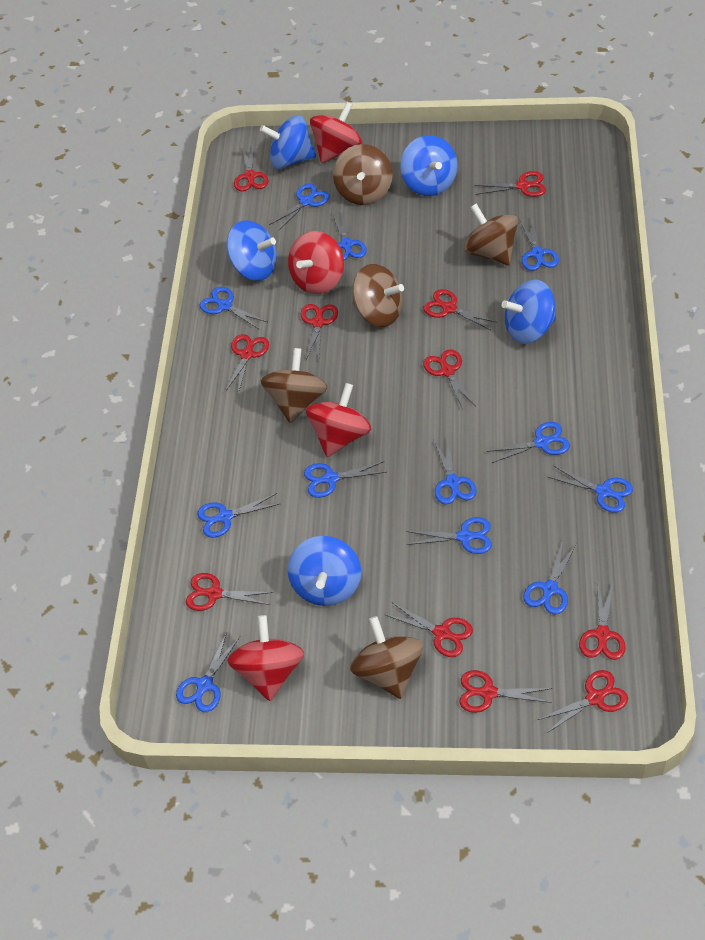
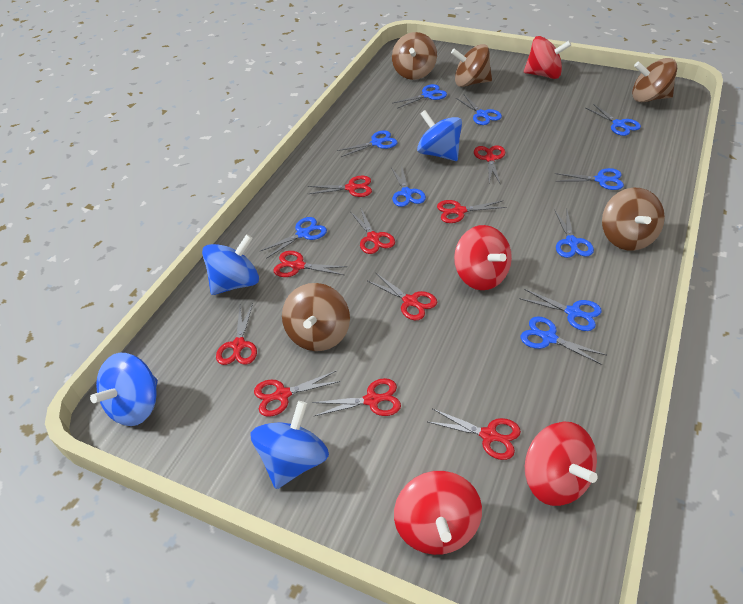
blue scissors: [176,632,240,712] [197,493,281,538] [200,287,267,330] [269,183,330,231] [304,461,386,498] [332,210,367,260] [406,517,492,554] [433,437,477,504] [487,422,570,463] [520,219,559,271] [523,540,577,614] [548,465,633,513] = 12 -> [260,217,327,259] [337,130,397,157] [391,168,426,207] [393,84,447,108] [456,95,502,125] [519,289,602,331] [521,316,606,365] [555,168,624,190] [555,211,594,258] [586,104,641,136] = 10
blue spinning top: [226,220,277,281] [260,115,316,169] [288,536,361,606] [401,135,458,196] [501,280,556,344] = 5 -> [90,353,158,426] [202,234,259,295] [250,401,329,489] [417,110,462,161] = 4
red scissors: [186,573,273,611] [225,334,269,394] [234,144,268,191] [301,304,338,359] [386,603,473,657] [423,289,498,330] [423,350,475,409] [459,670,552,713] [474,171,546,197] [538,670,628,734] [579,581,626,660] = 11 -> [216,303,257,365] [254,371,341,417] [274,251,348,277] [308,176,372,197] [312,378,401,416] [350,209,395,254] [368,273,437,320] [428,409,521,460] [437,200,507,223] [474,145,505,185] = 10

